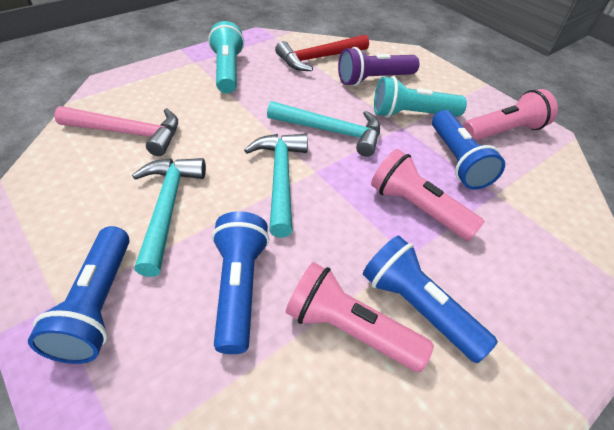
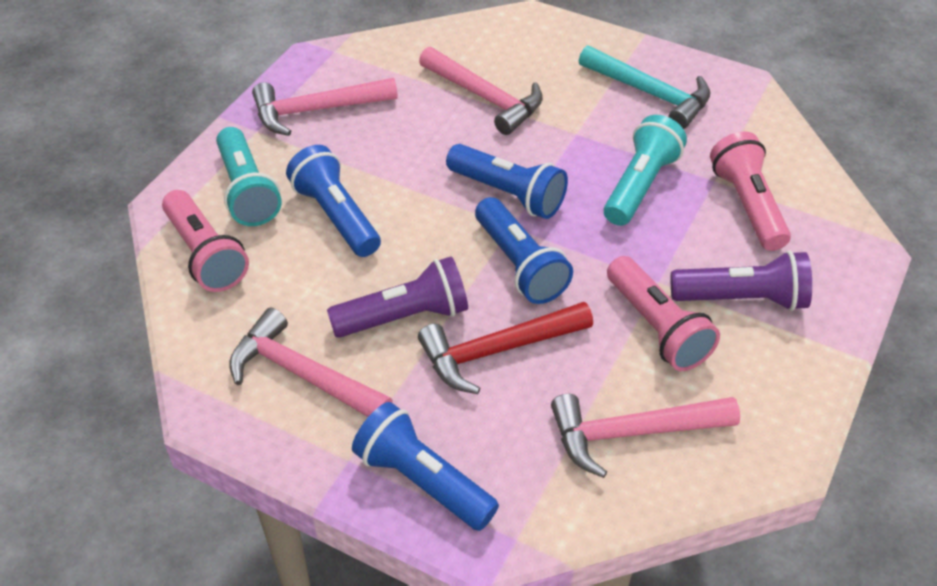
pink hammer: [54,106,178,156] = 1 -> [229,308,393,417] [252,78,398,136] [419,47,543,135] [551,394,740,478] = 4
purple flashlight: [338,47,420,86] = 1 -> [327,257,468,338] [671,251,812,311] = 2
turquoise hammer: [132,158,206,277] [244,134,308,237] [267,101,380,157] = 3 -> [579,45,711,129] = 1

